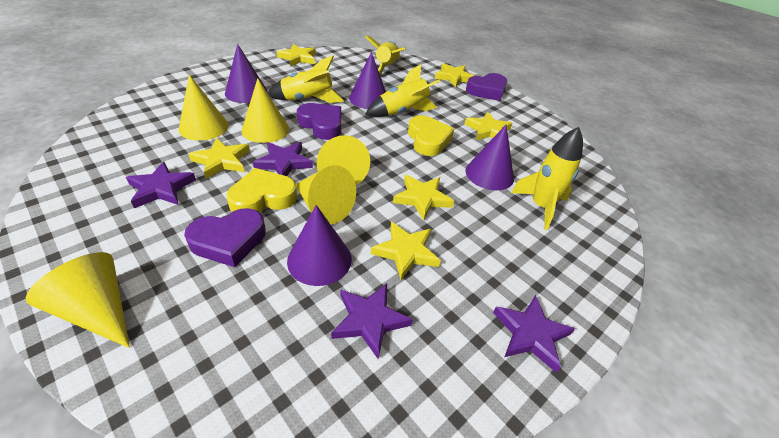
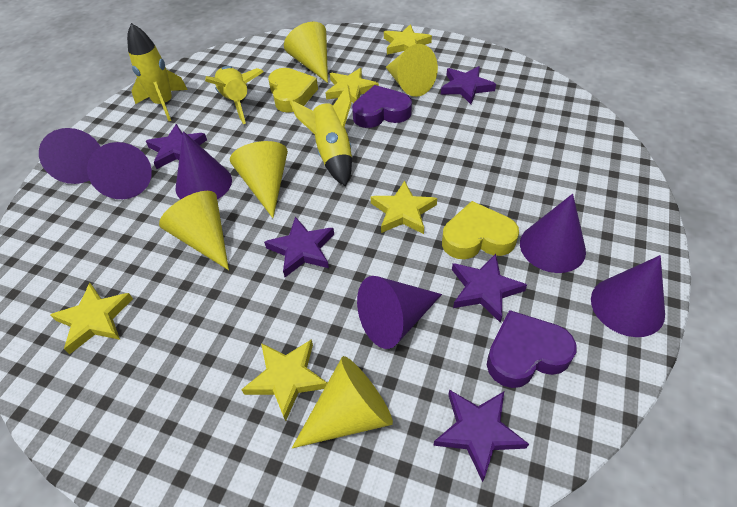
purple cone: [225,44,268,103] [287,205,352,286] [349,52,386,109] [465,125,514,190] = 4 -> [39,128,100,184] [87,142,152,199] [176,131,232,199] [357,276,442,349] [520,194,586,273] [591,255,665,337] = 6
purple heart: [184,208,266,267] [297,103,341,140] [466,73,507,101] = 3 -> [352,85,412,128] [487,310,577,388] = 2
purple star: [126,162,196,208] [253,142,313,176] [331,283,413,359] [493,295,575,373] = 4 -> [146,124,207,169] [264,217,334,277] [433,390,529,482] [441,66,496,104] [452,254,527,323] = 5
yellow rocket: [268,55,344,103] [365,35,406,76] [365,64,440,117] [511,127,583,230] = 4 -> [127,23,188,121] [205,66,264,124] [290,85,352,187] = 3
yellow star: [188,138,250,179] [277,44,316,67] [371,222,441,280] [393,175,454,221] [435,63,474,87] [464,112,512,140] = 6 -> [50,283,133,354] [241,339,327,421] [326,68,379,104] [371,180,437,234] [384,24,432,55] = 5

